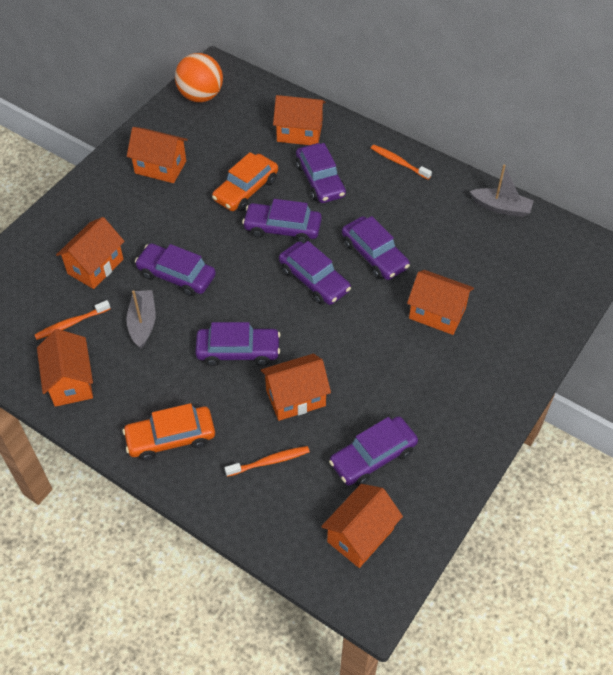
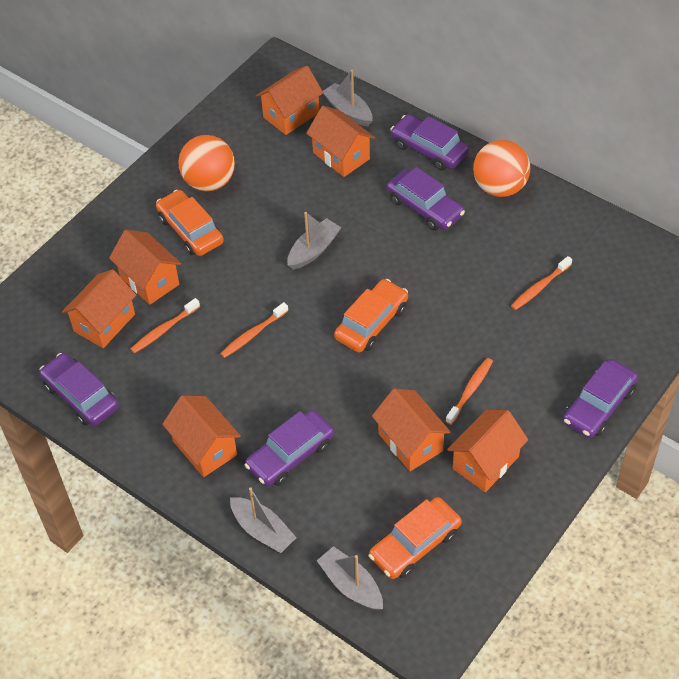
grey boat: [127,290,156,349] [470,165,534,217] = 2 -> [230,488,297,553] [287,212,342,270] [317,546,383,610] [323,70,373,126] = 4
orange ball: [175,53,223,102] = 1 -> [178,135,235,191] [473,140,530,197] = 2
orange car: [122,403,215,461] [212,152,278,211] = 2 -> [156,190,224,256] [334,279,408,353] [369,497,462,579] = 3
orange toothbrush: [35,300,110,340] [224,446,310,477] [371,145,432,180] = 3 -> [130,298,200,353] [220,302,288,358] [445,358,493,425] [511,256,572,310] = 4
purple car: [135,243,216,296] [195,322,280,366] [242,199,322,243] [279,241,351,305] [296,143,346,203] [329,416,418,486] [342,216,410,280] = 7 -> [39,353,119,426] [245,410,334,487] [387,167,465,231] [390,114,469,170] [563,359,638,438] = 5

